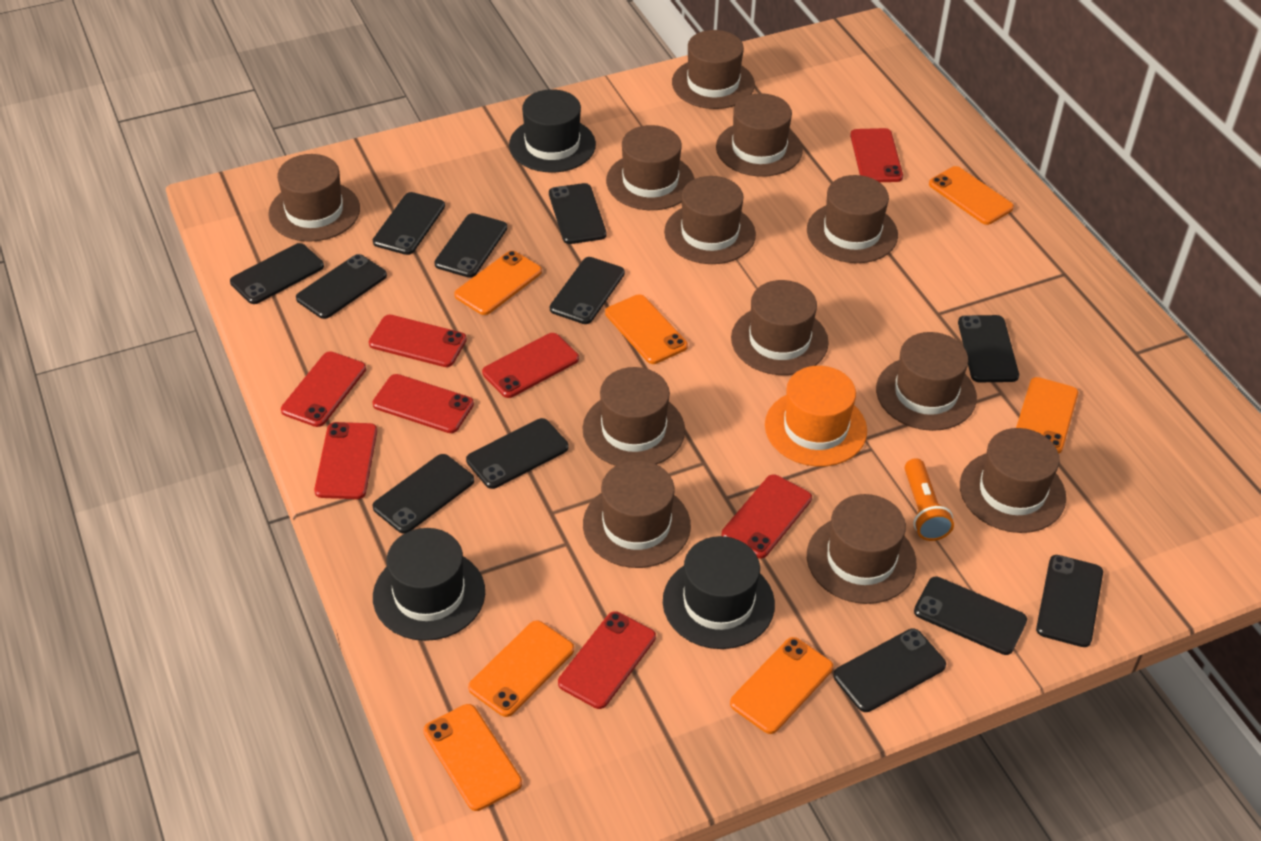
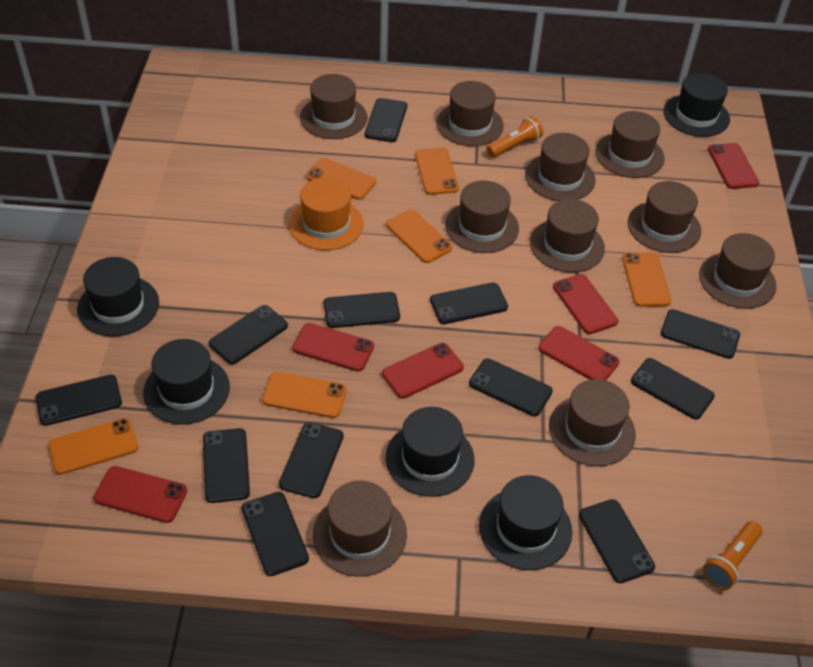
black hat: [373,528,485,641] [509,89,596,173] [663,536,775,649] = 3 -> [77,257,159,336] [143,339,230,425] [386,407,474,497] [479,475,572,570] [663,73,730,137] = 5
brown hat: [268,154,360,242] [582,367,685,466] [583,460,691,568] [606,125,694,210] [664,176,756,264] [672,30,755,109] [716,93,803,177] [731,280,829,375] [807,175,898,263] [807,494,916,604] [876,332,977,431] [960,428,1066,533] = 12 -> [300,74,368,139] [313,481,407,577] [436,81,504,146] [445,181,519,253] [525,133,596,201] [530,199,605,273] [549,379,636,467] [595,111,665,178] [628,181,701,253] [699,233,777,309] = 10
orange flashlight: [904,458,954,541] = 1 -> [487,116,543,157] [702,521,763,590] = 2
orange phone: [423,704,522,811] [454,251,542,315] [468,620,574,717] [605,294,688,364] [730,637,833,734] [929,166,1014,225] [1016,377,1078,454] = 7 -> [49,418,139,475] [262,372,347,418] [306,158,376,200] [386,210,452,263] [415,148,459,195] [622,252,672,307] = 6
red phone: [281,351,366,427] [314,422,377,499] [369,314,467,367] [373,374,474,433] [482,333,579,398] [558,611,656,709] [722,474,812,558] [850,128,903,182] = 8 -> [93,466,187,523] [292,323,374,372] [382,343,464,399] [538,326,620,380] [553,274,618,334] [708,143,759,189] = 6

